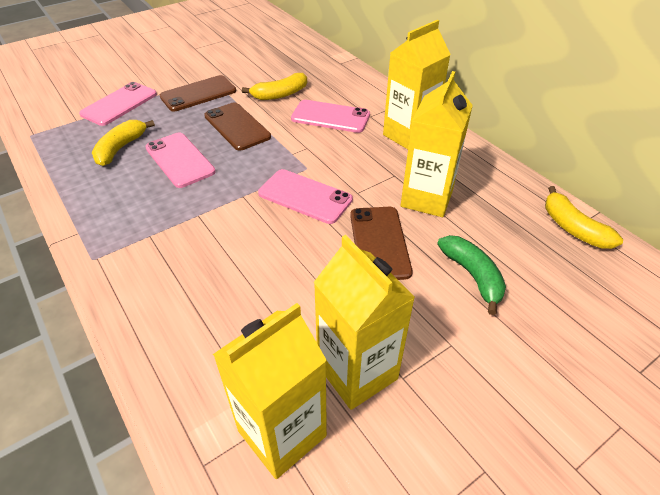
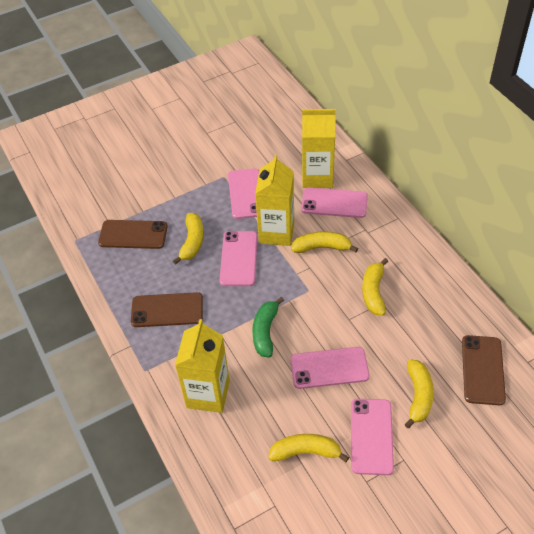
pink phone: [79,82,157,126] [145,132,216,188] [258,169,353,224] [291,100,370,133] = 4 -> [220,231,258,286] [228,168,259,219] [290,347,369,389] [301,188,368,218] [351,399,394,475] = 5
yellow banana: [92,120,155,166] [242,73,307,100] [545,186,623,249] = 3 -> [173,213,204,265] [268,434,349,462] [291,232,358,253] [362,258,388,316] [405,359,434,428] = 5
yellow carton: [213,303,327,479] [314,235,415,410] [383,20,451,149] [400,71,473,217] = 4 -> [175,319,230,413] [255,154,294,246] [302,109,336,188] = 3

